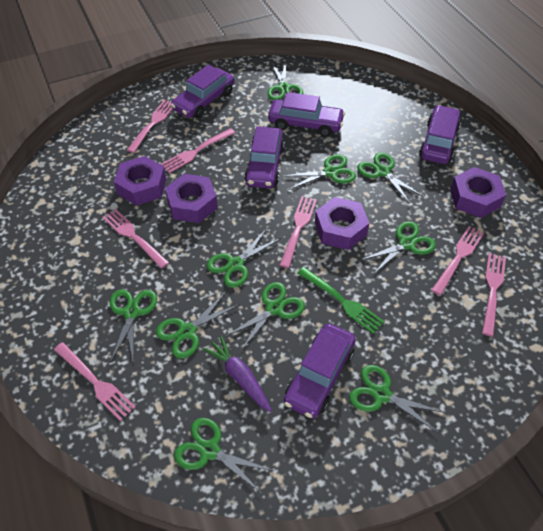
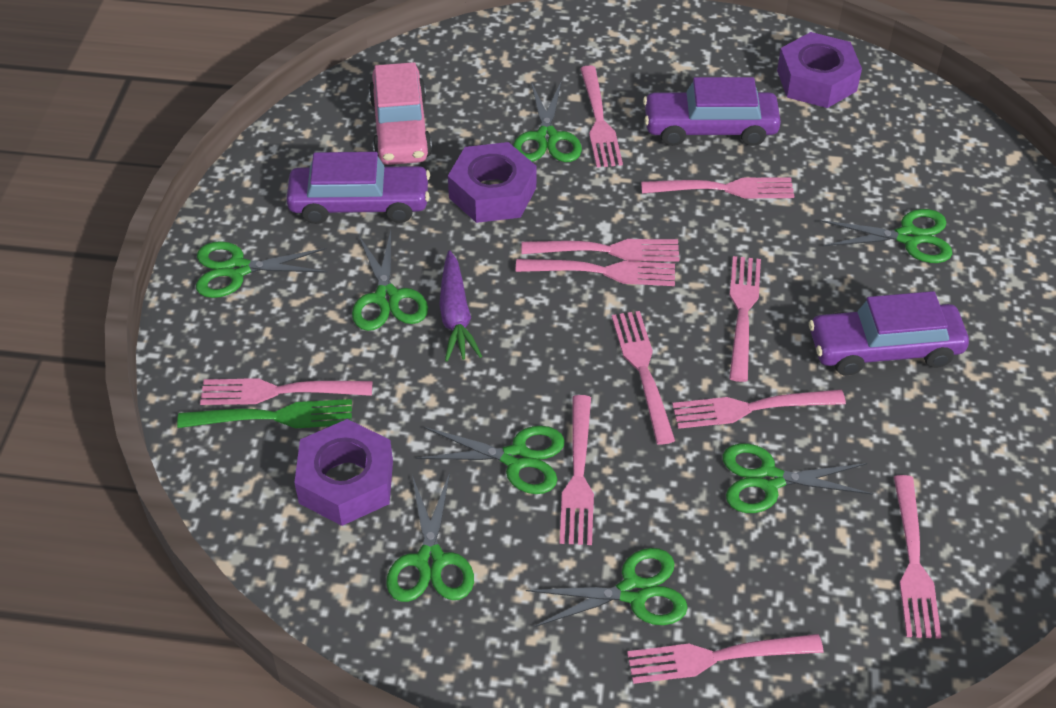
green scissors: [110,289,157,364] [156,292,240,359] [174,418,274,493] [207,228,281,288] [225,282,305,351] [267,62,303,100] [284,154,356,190] [349,365,446,433] [357,152,424,204] [360,221,436,274] = 10 -> [196,241,327,298] [352,231,428,331] [386,473,474,602] [415,426,565,494] [513,80,582,162] [526,548,688,627] [723,443,873,513] [820,209,952,263] = 8
pink car: none = 0 -> [369,62,432,165] = 1
pink fork: [54,342,136,421] [103,209,169,269] [127,100,173,153] [161,128,235,173] [280,196,317,268] [431,226,484,295] [482,253,506,336] = 7 -> [200,378,372,405] [515,259,675,286] [521,239,679,261] [560,395,594,545] [580,66,623,168] [612,311,675,445] [627,634,823,684] [641,177,794,199] [672,390,846,429] [729,256,761,382] [894,475,941,639] = 11
purple car: [171,64,235,118] [244,126,285,188] [268,92,345,137] [284,324,356,419] [419,105,461,164] = 5 -> [286,152,430,224] [643,77,781,146] [809,291,969,376] = 3
purple nut: [114,156,166,206] [165,174,218,223] [315,197,369,250] [450,167,506,218] = 4 -> [294,419,393,526] [448,142,536,223] [777,32,862,108] = 3

